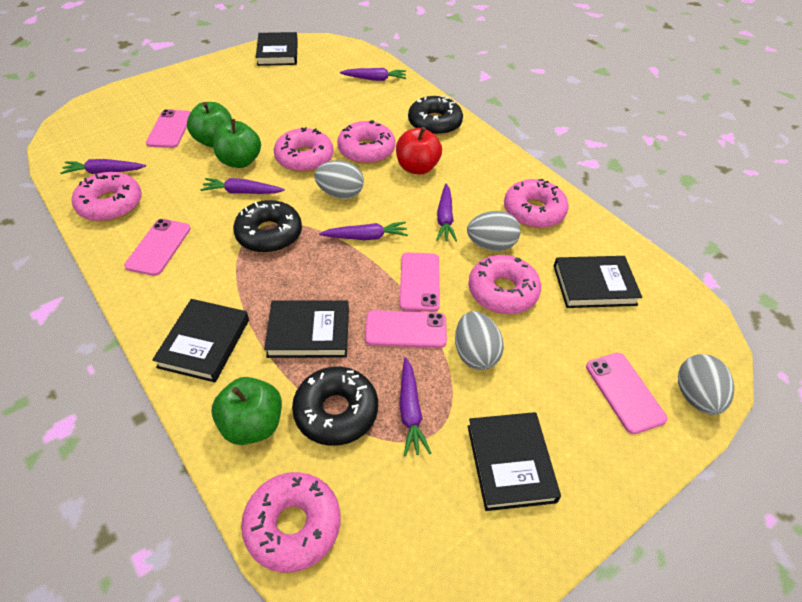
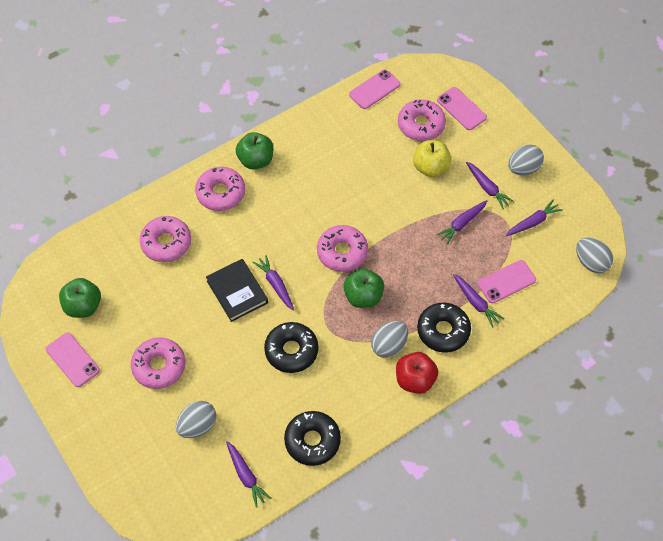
black book: [152,299,249,382] [256,32,298,66] [264,301,349,358] [468,412,561,511] [554,256,642,308] = 5 -> [206,259,268,322] = 1
pink donut: [72,172,142,222] [241,472,341,573] [274,127,334,172] [337,120,396,164] [468,255,541,314] [504,179,569,228] = 6 -> [131,337,186,389] [140,216,191,262] [195,167,245,211] [317,225,368,272] [398,99,446,141] = 5
pink phone: [124,219,191,276] [146,109,191,148] [365,310,447,348] [400,252,440,312] [586,353,668,434] = 5 -> [46,333,100,387] [349,69,400,109] [437,87,487,130] [477,260,536,303] = 4
yellow apple: none = 0 -> [413,140,452,177] = 1

